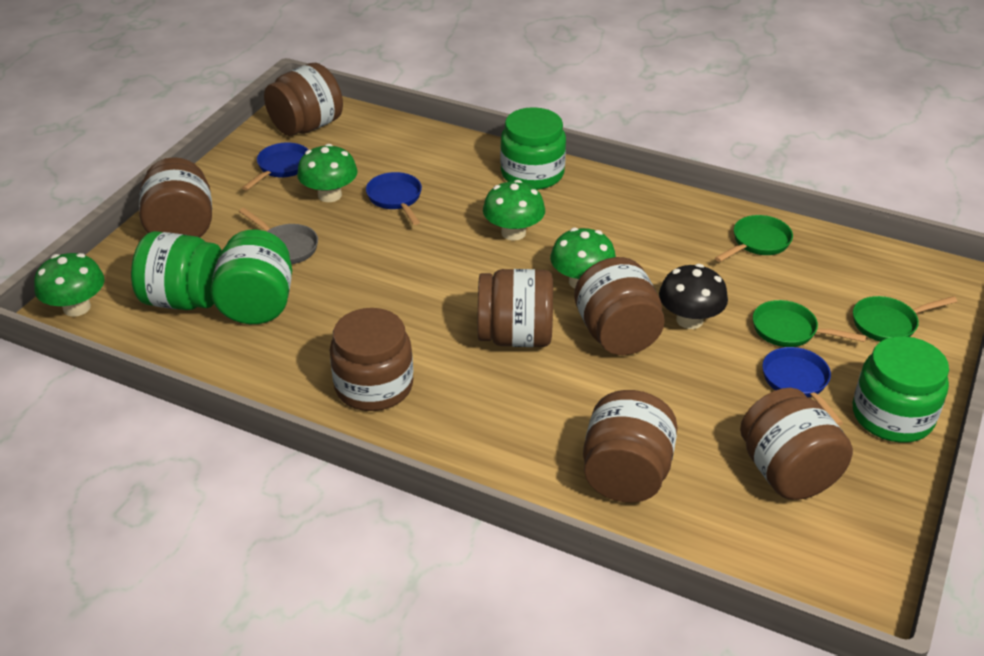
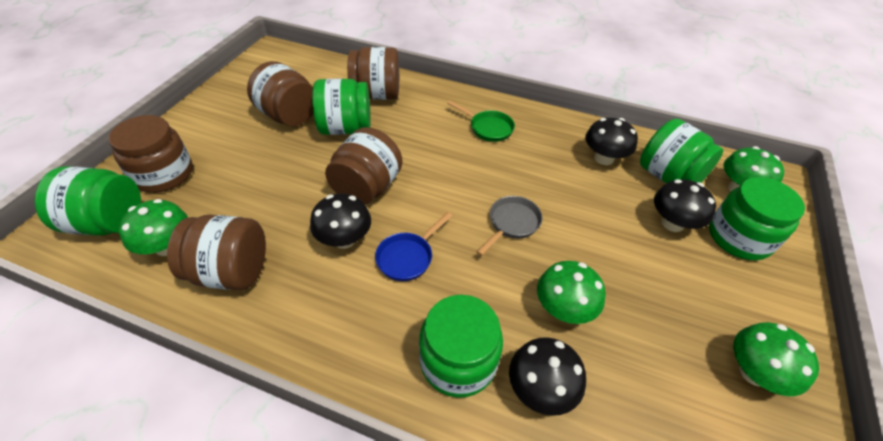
black mushroom: [659,264,728,329] = 1 -> [310,194,371,249] [509,337,586,416] [585,117,638,165] [654,179,716,232] = 4
blue pan: [242,142,309,191] [366,172,422,225] [762,347,843,426] = 3 -> [375,212,452,281] = 1
brown jar: [139,157,212,237] [264,63,343,136] [330,308,413,411] [478,269,553,347] [574,257,665,355] [583,390,678,503] [740,388,853,500] = 7 -> [109,115,193,193] [167,214,266,291] [247,61,313,126] [325,127,403,205] [347,47,399,100] = 5
green jar: [131,231,222,310] [211,230,292,324] [500,107,566,190] [853,336,949,443] = 4 -> [35,166,141,236] [312,78,371,135] [419,295,503,398] [640,119,723,183] [709,177,805,260] = 5
green pan: [715,215,793,262] [753,300,866,347] [853,296,957,342] = 3 -> [447,101,515,142] = 1

